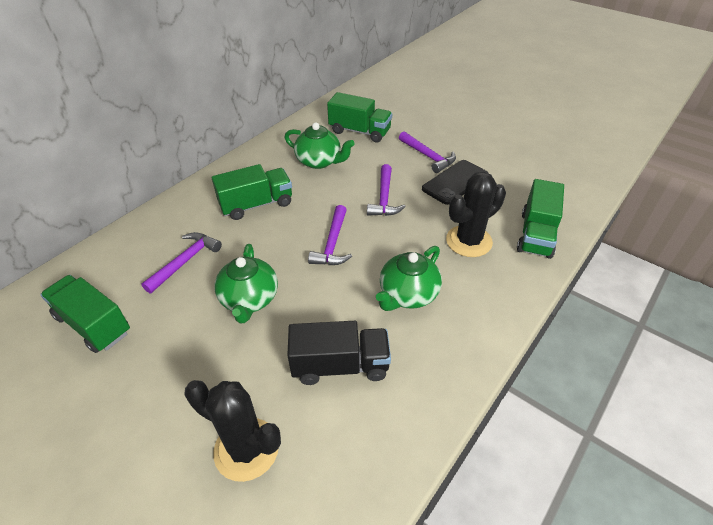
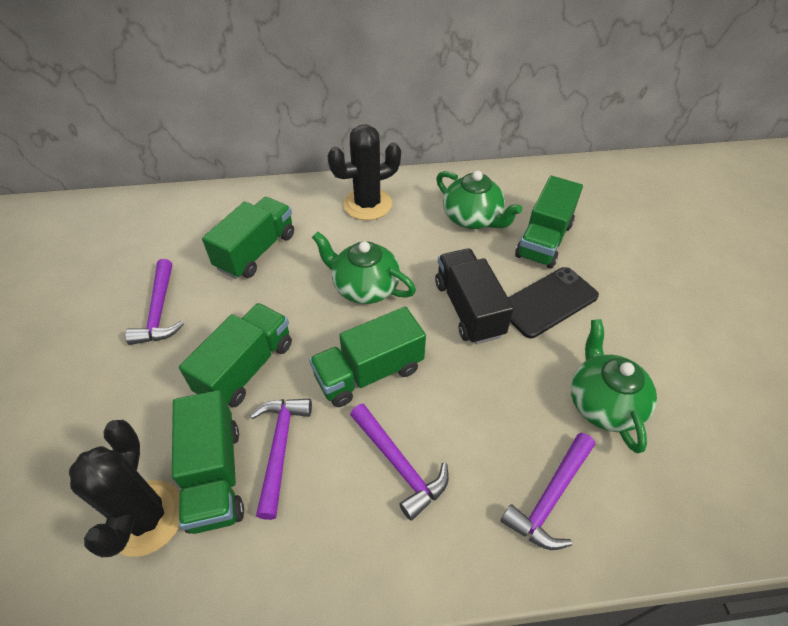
green truck: [40,275,130,353] [212,164,292,220] [327,92,392,143] [517,179,564,259] = 4 -> [172,390,244,534] [179,303,292,407] [202,197,294,279] [309,307,426,407] [515,176,583,269] = 5

